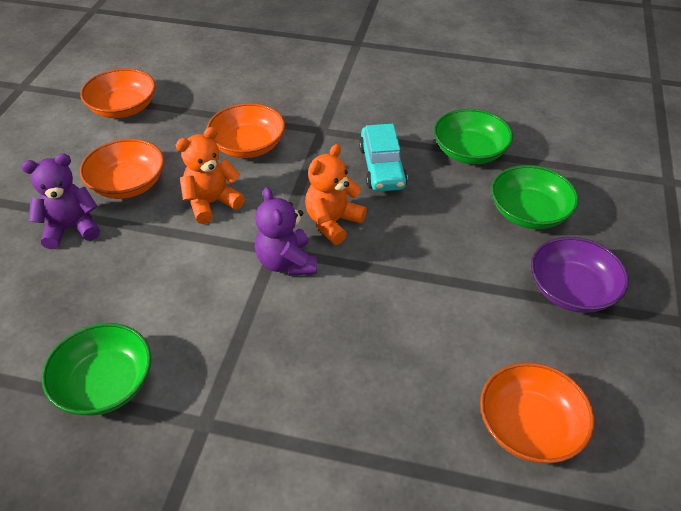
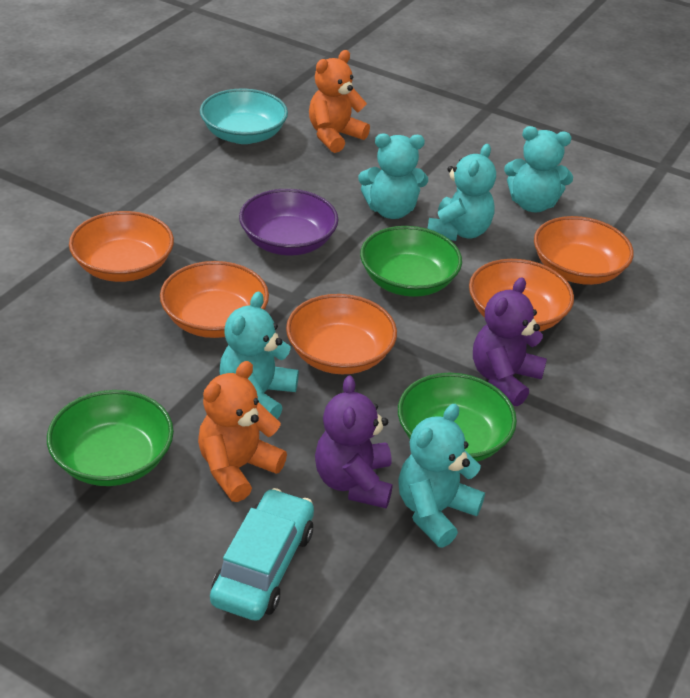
orange bowl: [80,68,155,118] [80,139,164,199] [207,103,285,158] [480,362,595,464] = 4 -> [69,211,174,282] [160,261,269,338] [286,294,397,374] [469,259,574,331] [534,216,634,285] = 5
turquoise bowl: none = 0 -> [200,88,288,144] = 1
turquoise teddy bear: none = 0 -> [220,291,299,419] [358,134,428,219] [398,404,485,547] [427,144,496,241] [504,126,573,212] = 5

